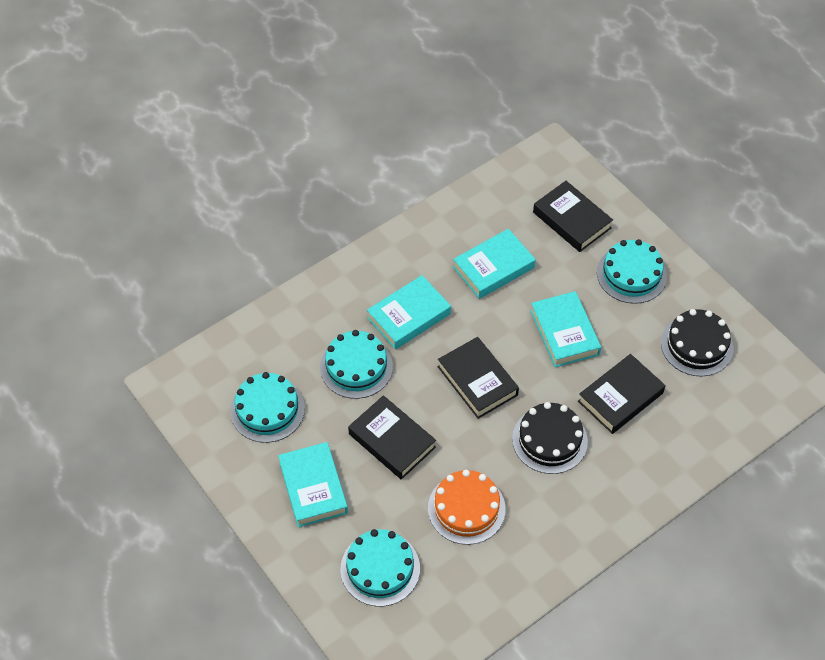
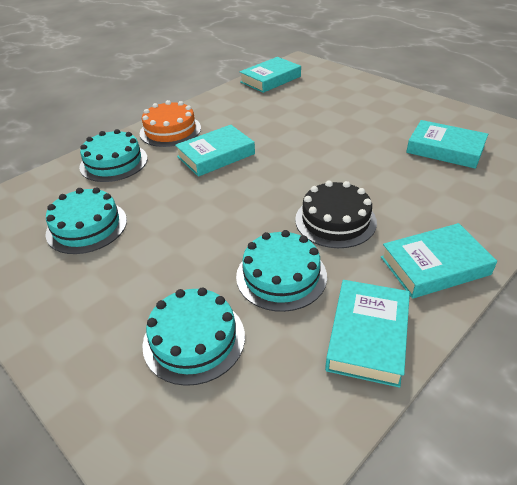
black book: [348,395,436,480] [438,337,519,419] [533,181,613,252] [578,354,666,434] = 4 -> none = 0
black cake: [512,402,588,474] [661,309,734,377] = 2 -> [295,181,377,248] = 1
turquoise book: [278,442,348,527] [367,275,451,349] [453,229,536,299] [530,291,601,367] = 4 -> [175,125,255,177] [240,57,301,93] [325,280,410,388] [381,223,497,299] [406,120,488,169] = 5

